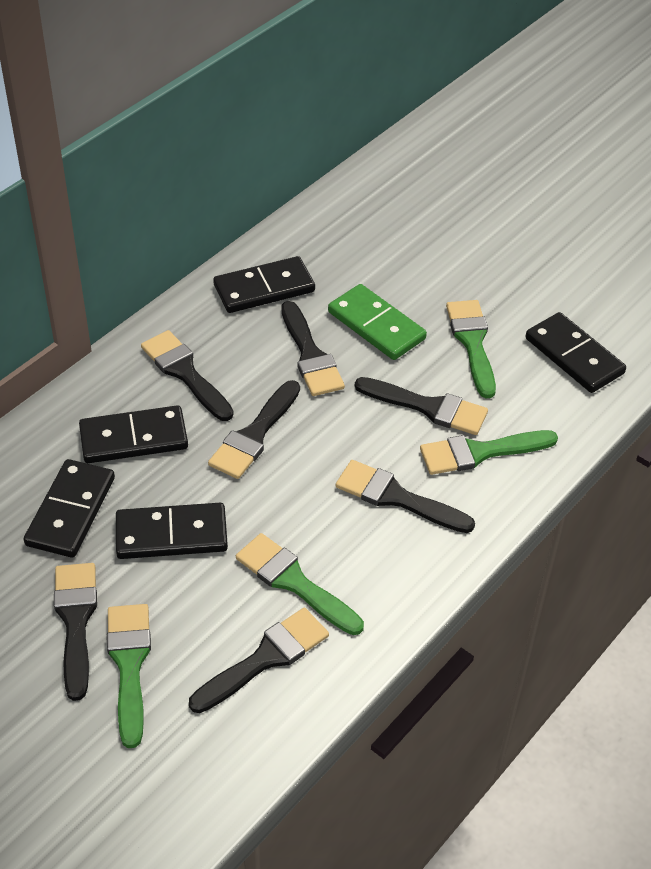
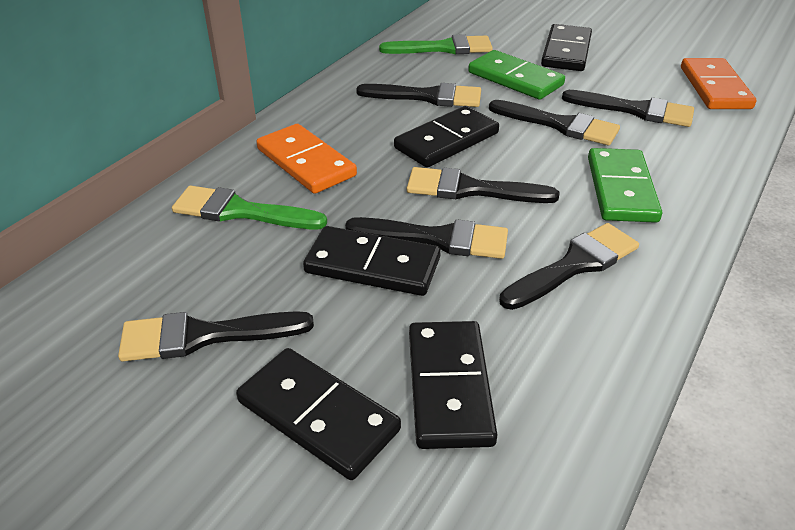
green brush: [107,604,151,748] [236,533,364,635] [420,430,558,475] [446,300,496,398] = 4 -> [172,185,327,229] [379,34,493,54] = 2
green domino: [328,284,427,360] = 1 -> [468,50,565,100] [588,148,662,223] = 2
orange domino: none = 0 -> [256,124,357,194] [681,58,756,109] = 2

